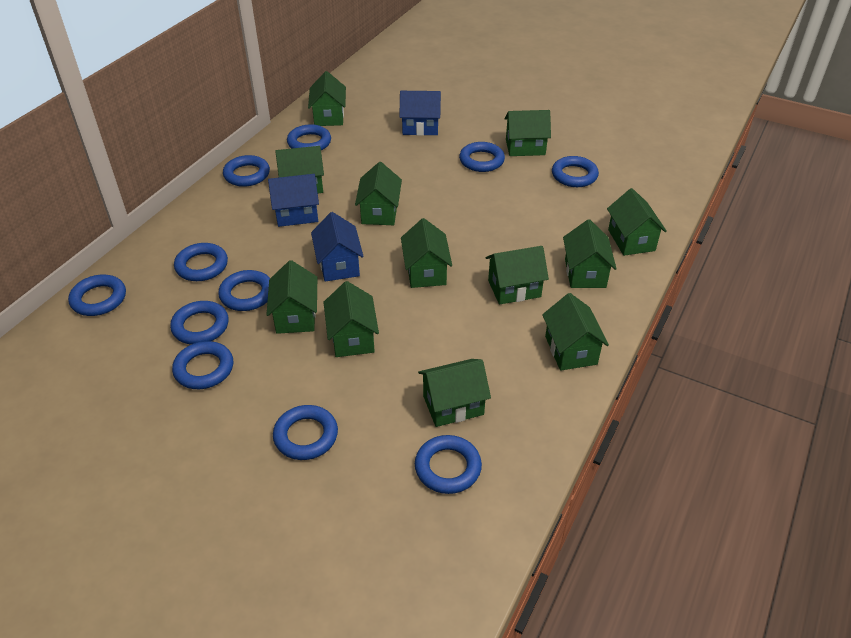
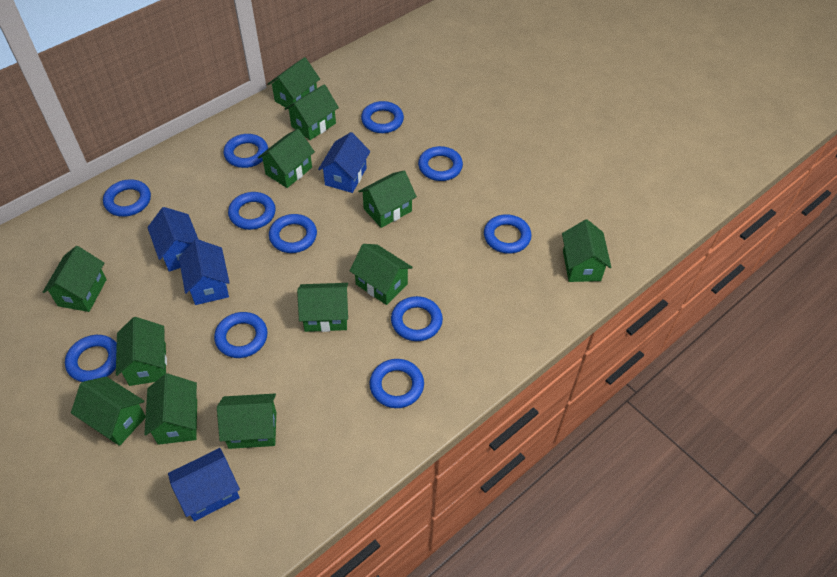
blue house: [268,174,319,227] [311,212,364,282] [399,91,441,136] = 3 -> [147,207,198,272] [168,448,240,521] [179,239,230,305] [318,132,370,193] = 4

